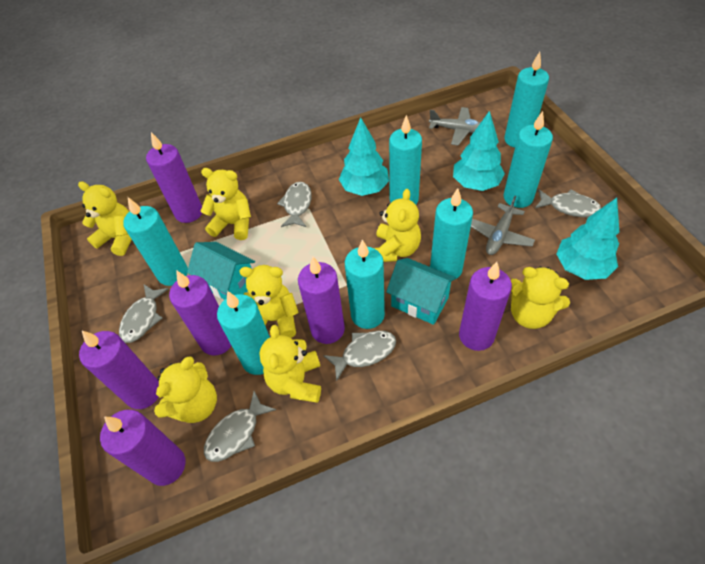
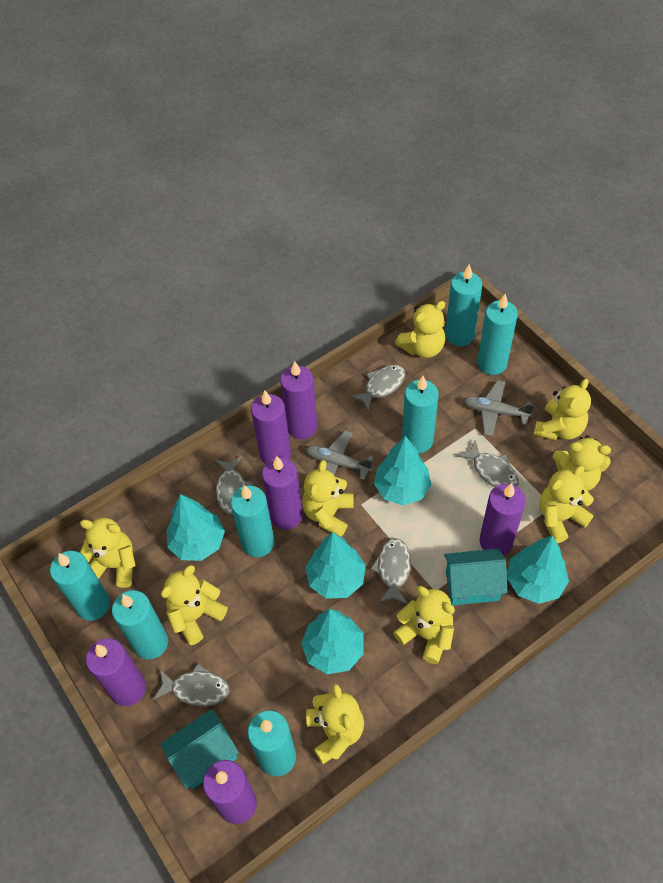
turquoise tree: [339,117,389,196] [453,111,505,191] [556,198,619,280] = 3 -> [167,494,225,561] [301,609,364,674] [305,532,366,599] [374,436,432,505] [507,536,569,604] = 5
yellow teddy bear: [78,181,132,256] [154,356,217,423] [201,168,251,240] [239,265,299,338] [259,325,321,403] [374,189,421,262] [511,266,570,329] = 7 -> [80,518,136,588] [161,565,228,645] [302,460,354,537] [306,684,364,764] [393,586,455,664] [395,301,445,358] [533,379,591,441] [539,466,594,543] [553,435,611,491] = 9

